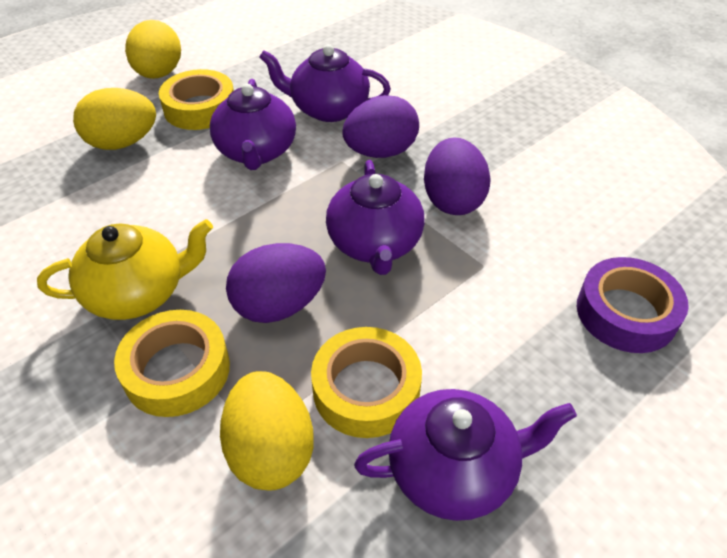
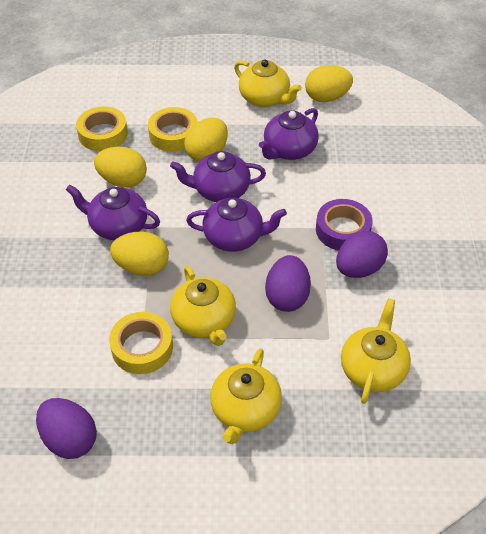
yellow egg: [73,88,156,150] [125,20,181,79] [220,371,314,490] = 3 -> [94,147,147,188] [110,232,169,276] [184,118,228,162] [305,65,353,102] = 4
yellow teapot: [37,219,213,320] = 1 -> [170,266,236,346] [210,348,282,444] [234,60,302,107] [341,298,411,404] = 4

